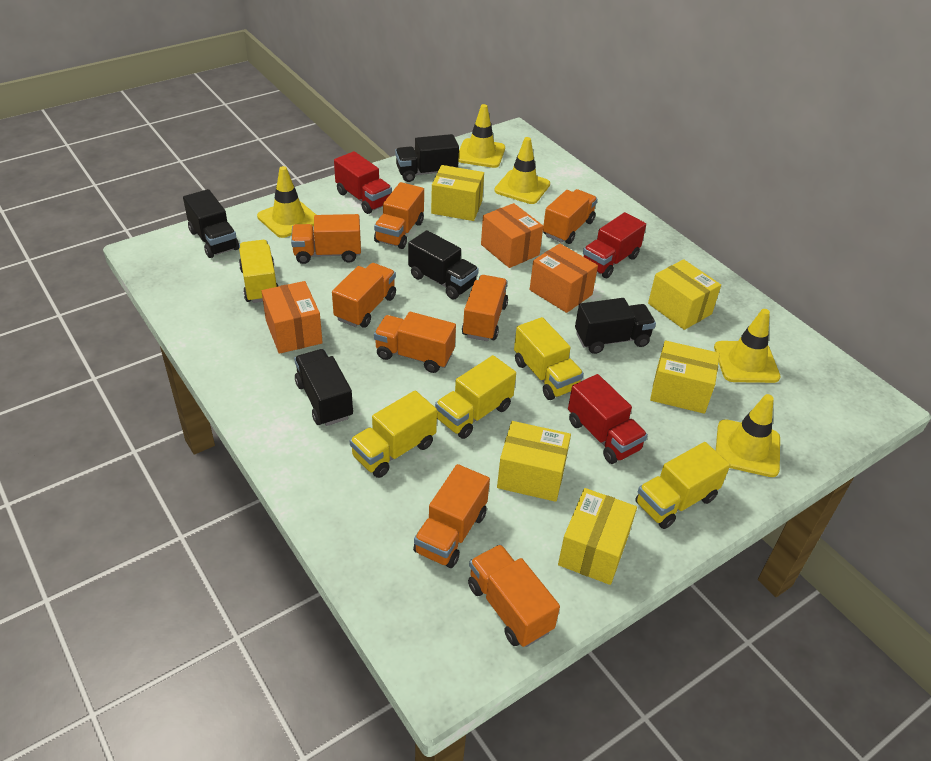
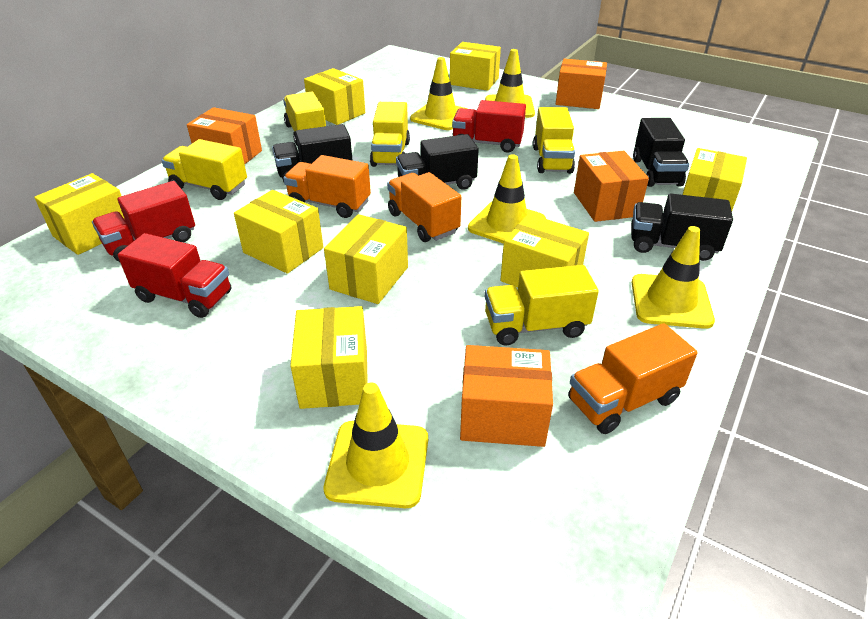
black truck: [183,189,239,258] [294,349,353,426] [395,134,459,182] [408,230,479,299] [575,298,656,354] = 5 -> [272,124,353,182] [396,134,479,190] [631,194,733,261] [633,118,689,187] = 4
orange box: [261,281,323,354] [481,203,543,268] [530,244,598,313] = 3 -> [187,107,262,164] [460,345,553,447] [556,59,607,109] [574,151,649,222] = 4
orange truck: [291,214,361,264] [332,263,396,328] [374,182,424,249] [374,312,456,373] [413,464,490,568] [462,275,508,341] [468,544,560,647] [543,189,597,244] = 8 -> [283,155,371,218] [387,172,461,242] [568,323,698,434] = 3
yellow box: [431,165,484,221] [497,421,571,502] [558,488,637,585] [648,259,721,330] [650,341,720,414] = 5 -> [34,173,125,255] [234,190,323,274] [290,306,368,409] [304,68,365,125] [324,214,408,304] [450,42,501,91] [500,214,589,287] [682,148,747,211] = 8

